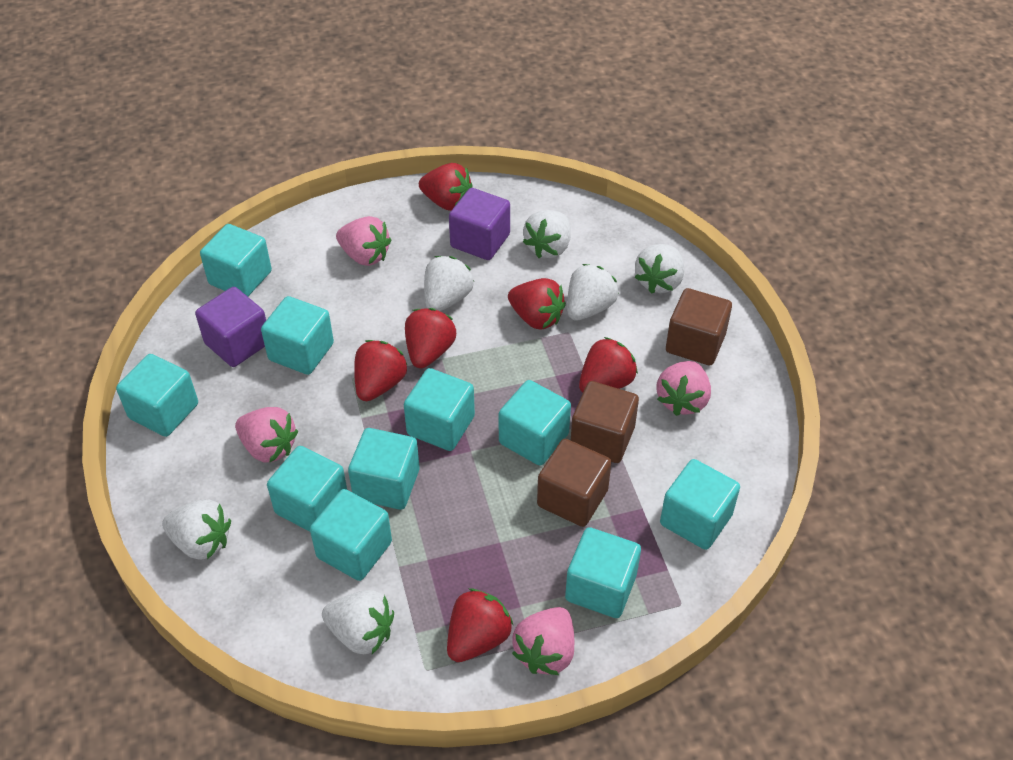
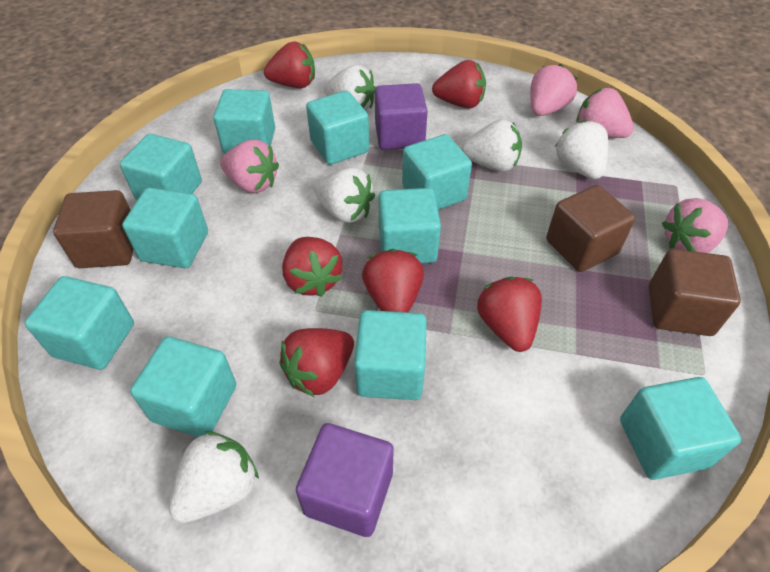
white strawberry: [162,499,231,560] [322,590,394,654] [424,256,474,311] [523,210,571,258] [567,264,618,321] [635,244,684,294] = 6 -> [169,431,259,523] [314,167,375,223] [324,65,376,111] [462,119,522,172] [555,120,608,179] = 5

